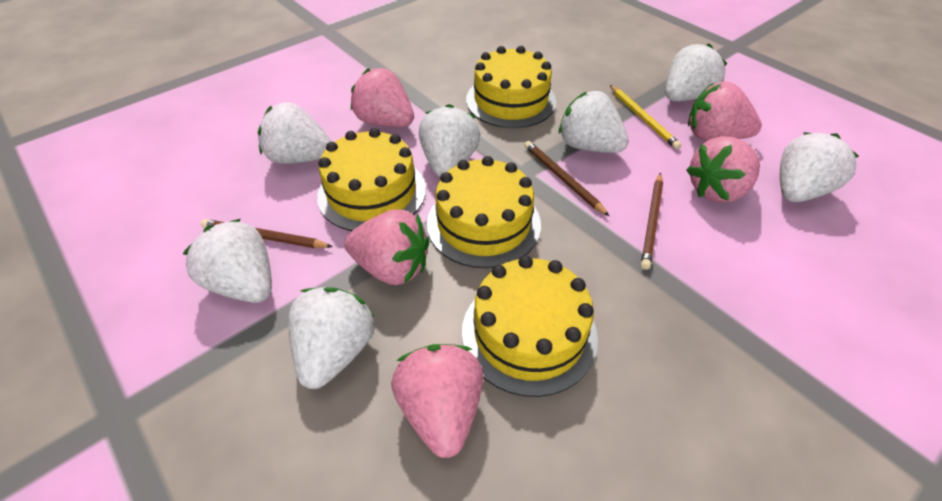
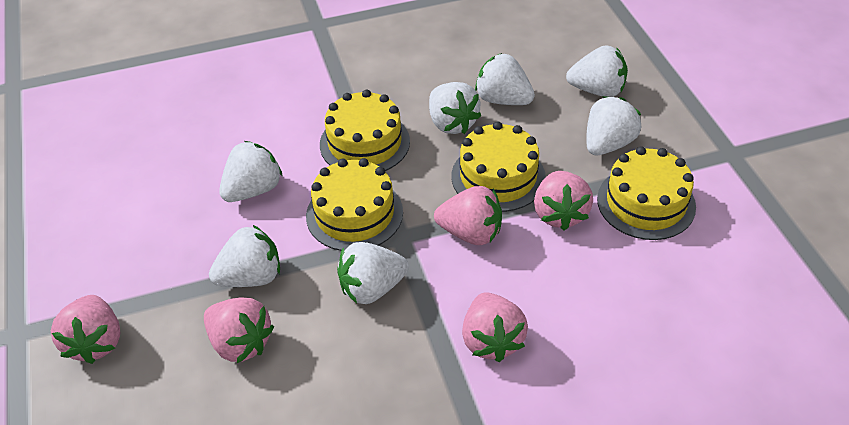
brown pencil: [201,219,333,248] [524,141,609,216] [641,173,663,270] = 3 -> none = 0
yellow pencil: [610,85,681,149] = 1 -> none = 0

